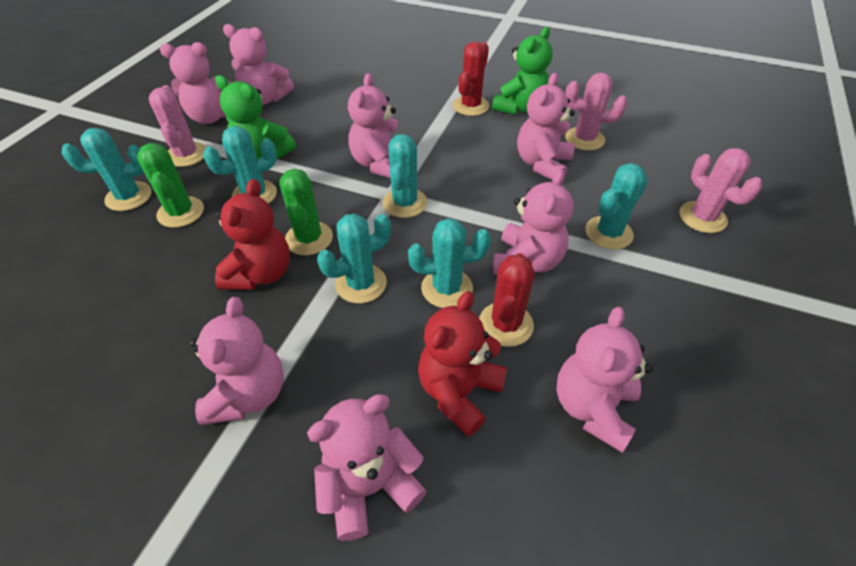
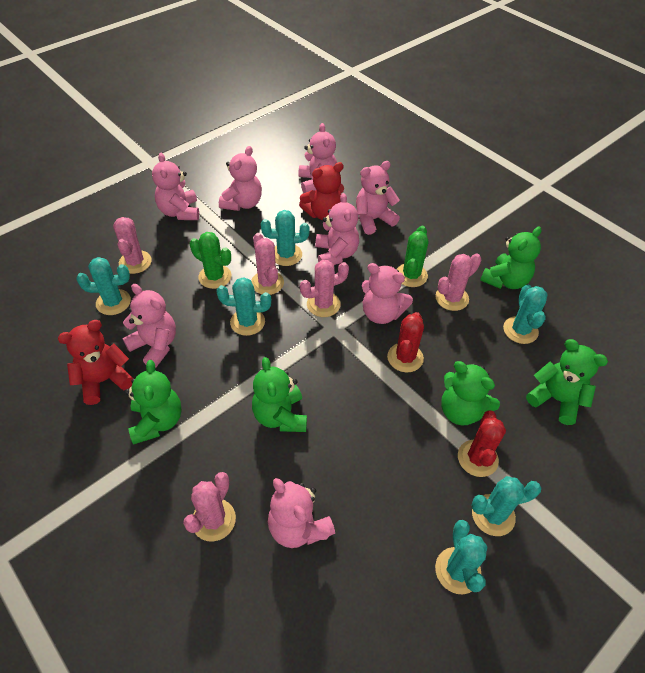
green teddy bear: [215,75,296,159] [492,27,552,115] = 2 -> [125,360,182,444] [252,357,307,432] [441,361,500,425] [480,227,542,289] [526,339,608,425] = 5
pink cactus: [148,85,206,167] [565,73,627,151] [679,148,762,233] = 3 -> [113,217,152,274] [183,472,236,542] [251,233,284,295] [300,260,349,317] [435,253,481,311] = 5

